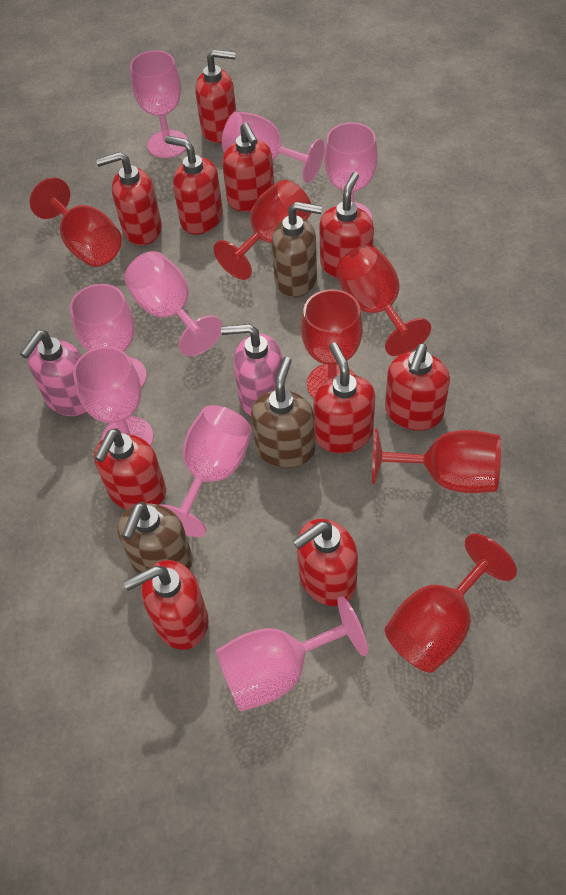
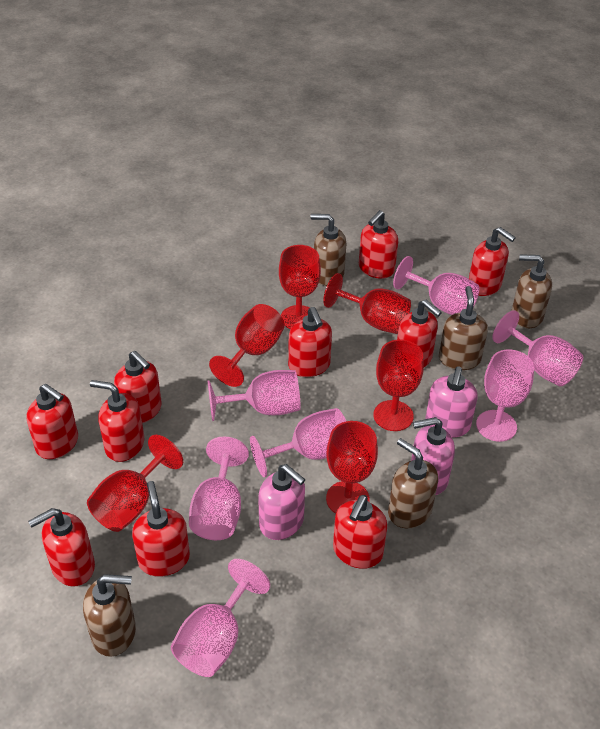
brown soap dispenser: [118,502,193,574] [251,357,315,468] [272,202,322,297] = 3 -> [83,574,136,657] [310,214,346,286] [388,438,438,528] [439,286,488,370] [511,254,552,328] = 5
pink goblet: [70,284,147,388] [73,346,154,446] [124,251,222,356] [130,50,188,158] [160,405,252,537] [216,596,368,712] [222,111,325,183] [324,122,378,219] = 8 -> [171,559,270,677] [189,436,249,540] [208,370,301,421] [250,408,346,477] [393,256,479,315] [476,349,534,442] [493,310,583,387] = 7
pink soap dispenser: [20,331,87,416] [221,324,282,416] = 2 -> [258,464,306,540] [411,417,455,495] [425,367,477,437] = 3

